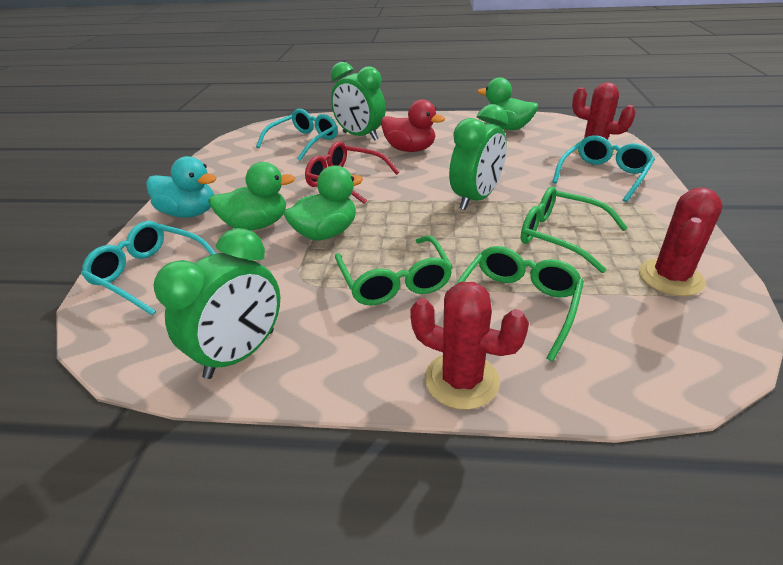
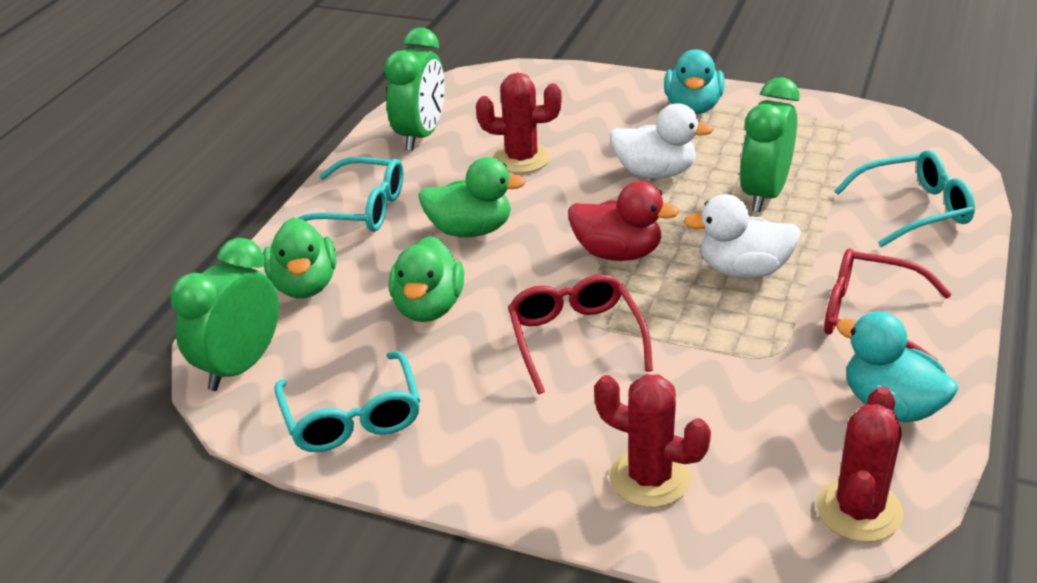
green glasses: [335,235,453,306] [456,246,584,362] [521,186,628,273] = 3 -> none = 0
red glasses: [305,141,399,204] = 1 -> [508,274,653,394] [824,248,952,361] = 2
turquoise duck: [146,156,216,218] = 1 -> [664,50,725,114] [836,311,958,422] = 2
white duck: none = 0 -> [610,103,714,179] [684,194,801,278] = 2

